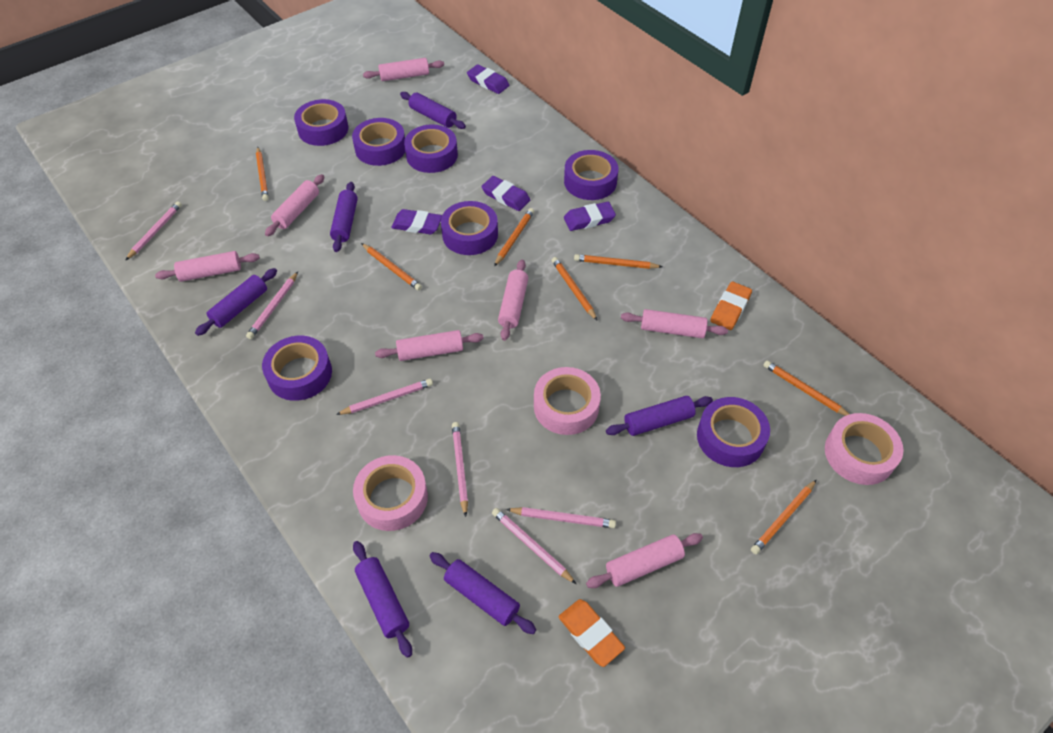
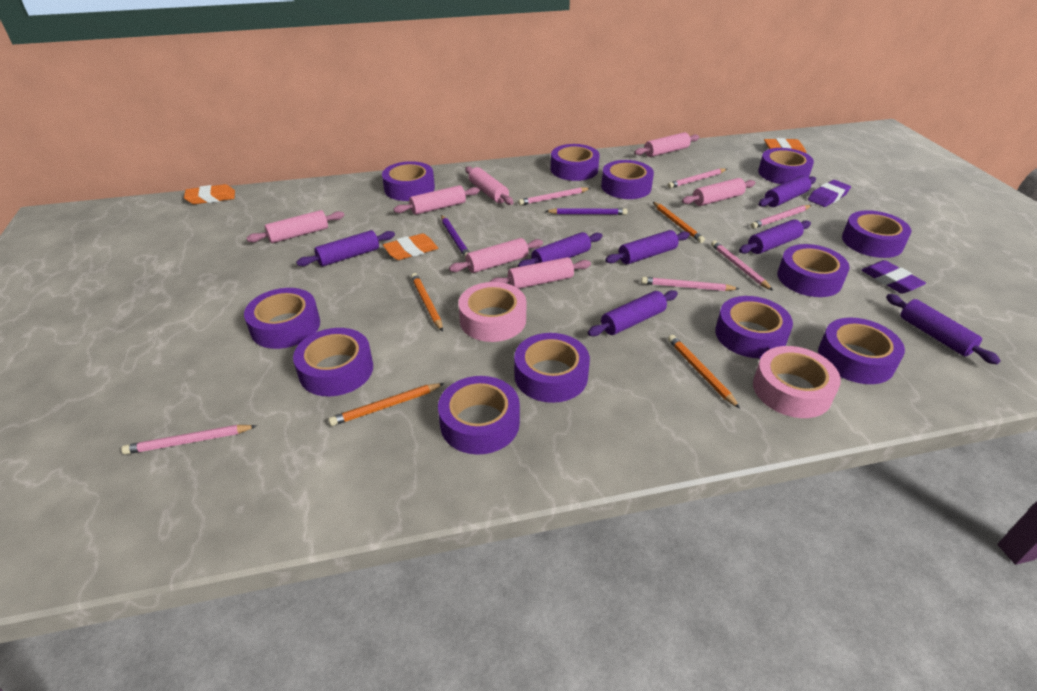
orange eraser: [558,599,625,667] [710,282,752,330] = 2 -> [184,184,235,204] [383,233,438,260] [764,138,806,153] = 3
orange pencil: [256,147,269,201] [361,243,422,291] [494,208,534,266] [552,257,597,320] [574,254,662,269] [751,479,817,554] [763,361,849,416] = 7 -> [329,383,444,426] [411,273,443,332] [653,202,705,243] [668,335,740,409] = 4
pink tape: [353,455,428,531] [534,367,601,435] [825,413,903,485] = 3 -> [458,282,526,342] [753,346,841,418] = 2
purple eraser: [392,209,442,234] [467,64,509,94] [481,176,530,211] [564,202,616,231] = 4 -> [808,180,851,207] [861,260,926,293] = 2
purple pencil: none = 0 -> [441,215,470,259] [545,208,628,215] = 2
purple rolling pin: [195,268,277,336] [330,182,358,252] [353,541,412,658] [400,92,466,129] [430,552,536,634] [606,396,713,436] = 6 -> [296,230,395,267] [518,232,602,267] [588,290,678,336] [605,230,690,264] [739,219,811,254] [758,176,816,207] [886,294,1001,364] = 7
purple tape: [262,336,332,401] [294,99,349,146] [352,118,405,166] [404,124,458,173] [441,201,498,255] [564,150,618,200] [697,397,770,467] = 7 -> [244,288,320,349] [293,328,373,396] [382,161,435,201] [438,376,520,455] [514,333,590,403] [551,144,600,181] [601,160,654,199] [715,296,793,358] [758,148,814,185] [777,244,850,297] [818,318,905,384] [842,210,911,258] = 12

